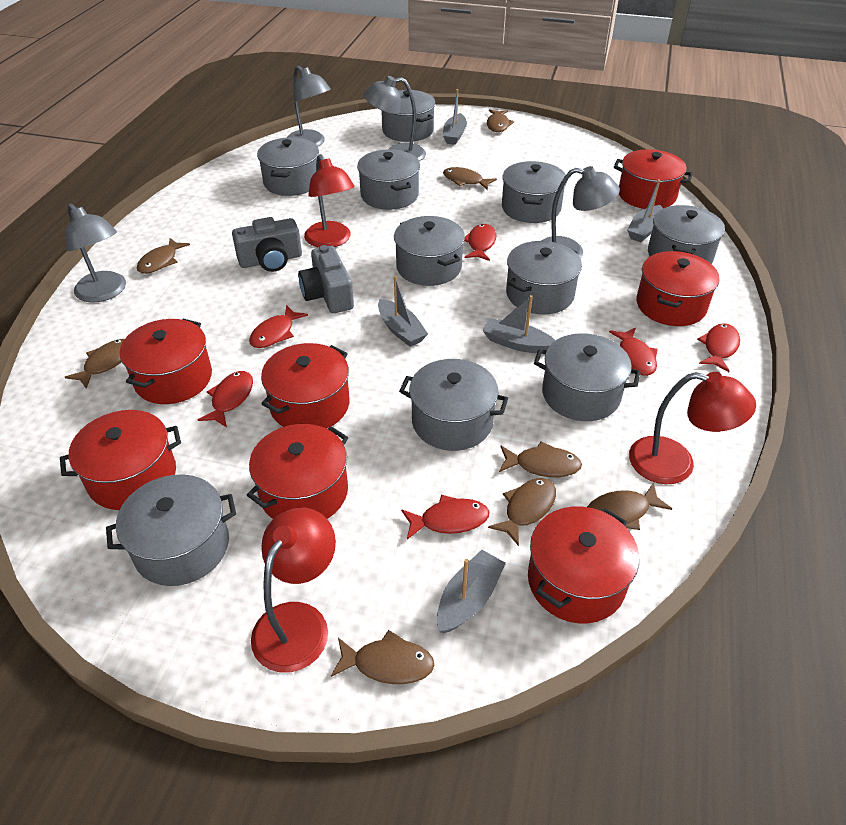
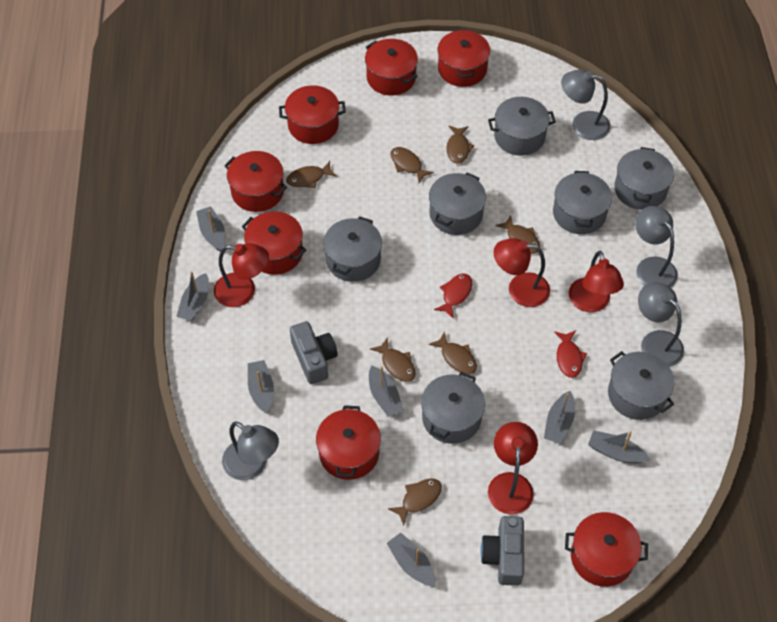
brown fish: [65,339,124,389] [137,238,190,274] [331,630,434,684] [443,167,497,190] [487,109,514,132] [488,478,556,546] [499,441,582,477] [587,483,672,530] = 8 -> [286,161,337,188] [370,337,416,382] [388,478,442,526] [390,147,434,183] [428,331,477,374] [447,126,474,164] [495,215,540,254] = 7
grey boat: [378,276,428,347] [437,550,506,633] [443,89,467,145] [482,295,555,354] [627,179,663,242] = 5 -> [176,271,209,321] [196,206,225,252] [248,360,274,413] [369,365,404,417] [387,533,435,587] [544,391,575,444] [588,430,650,463] = 7
grey pot: [106,474,236,586] [257,137,319,196] [357,149,420,210] [381,90,435,142] [394,216,465,286] [399,359,508,451] [502,161,567,223] [506,241,582,314] [534,333,640,421] [648,205,725,264] = 10 -> [323,216,382,282] [421,372,485,444] [429,172,486,235] [488,97,556,156] [553,171,612,234] [608,351,674,420] [614,147,674,210] = 7
red fish: [198,371,253,427] [249,305,308,348] [401,495,489,539] [464,224,496,261] [609,327,658,376] [697,323,740,372] = 6 -> [434,273,472,319] [554,330,587,378] = 2
red lamp: [251,508,336,673] [304,154,355,248] [629,372,756,484] = 3 -> [214,243,269,307] [488,422,538,514] [494,238,550,307] [569,251,624,312] = 4

